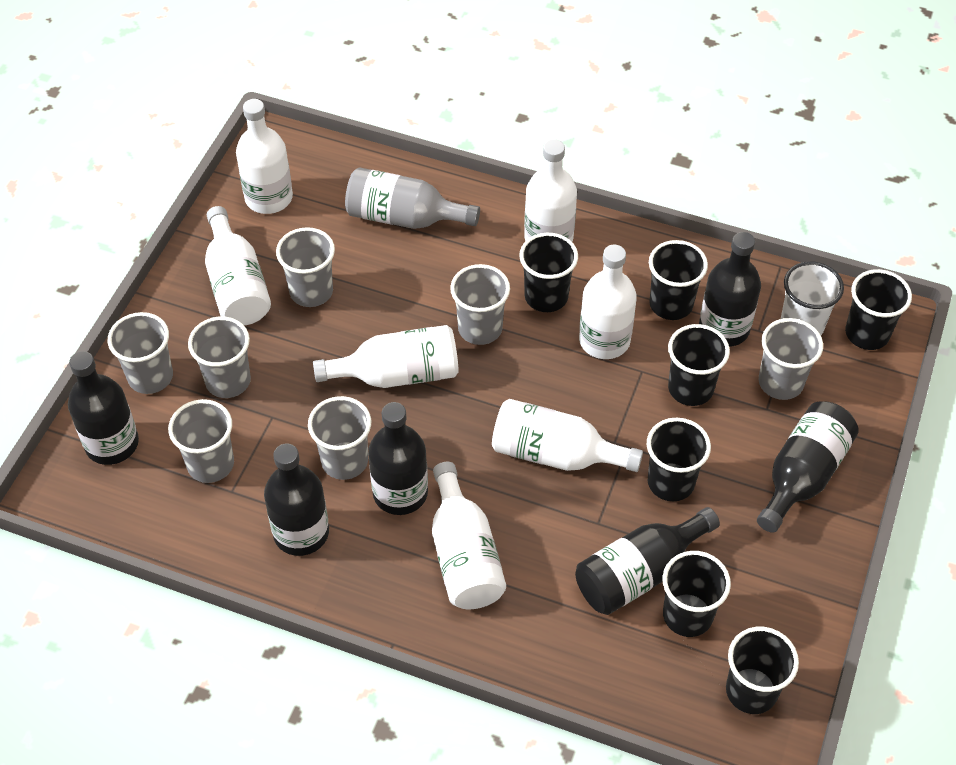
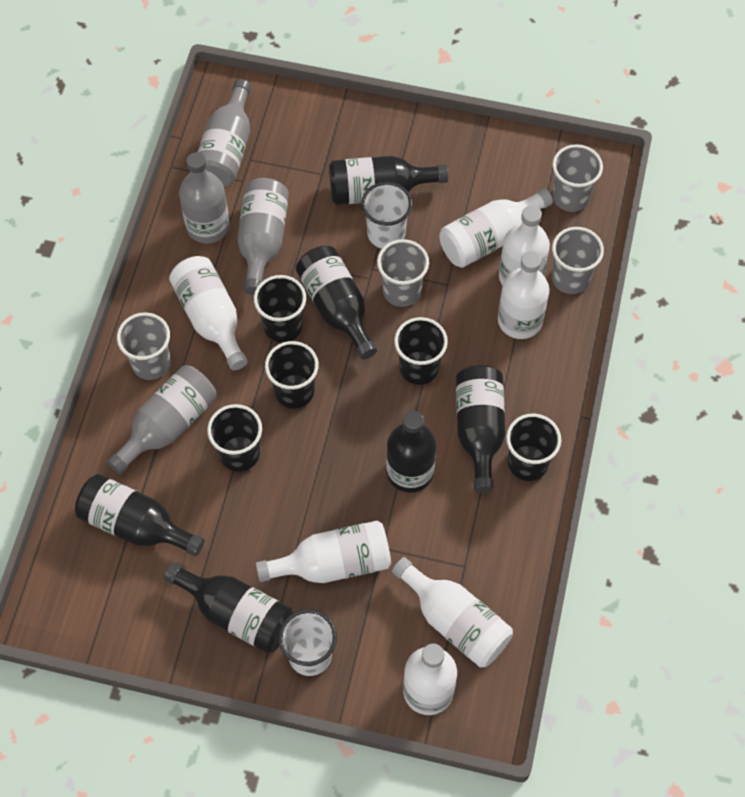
black cup: [519,233,578,312] [647,418,711,501] [649,240,708,320] [662,551,731,637] [668,324,730,406] [726,627,799,714] [845,269,912,350] = 7 -> [207,404,262,472] [254,275,306,343] [265,341,319,409] [394,317,448,385] [506,414,561,481] = 5
grey bottle: [345,167,480,229] = 1 -> [107,365,217,474] [179,152,230,243] [198,79,251,187] [237,178,289,295] = 4
grey cup: [108,312,173,394] [168,399,234,483] [188,317,251,398] [276,227,335,307] [308,396,371,480] [450,264,510,345] [759,318,823,400] = 7 -> [117,312,171,380] [377,239,429,307] [552,144,603,212] [552,227,604,294] = 4
white cup: [781,261,844,335] = 1 -> [279,609,337,676] [361,182,412,249] = 2

